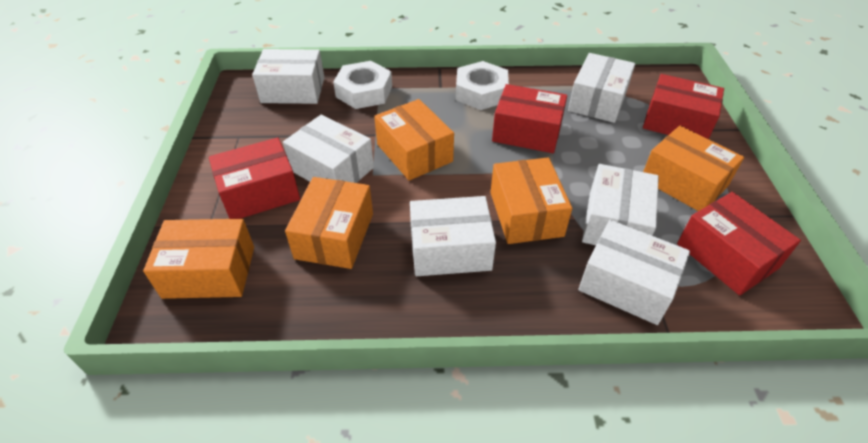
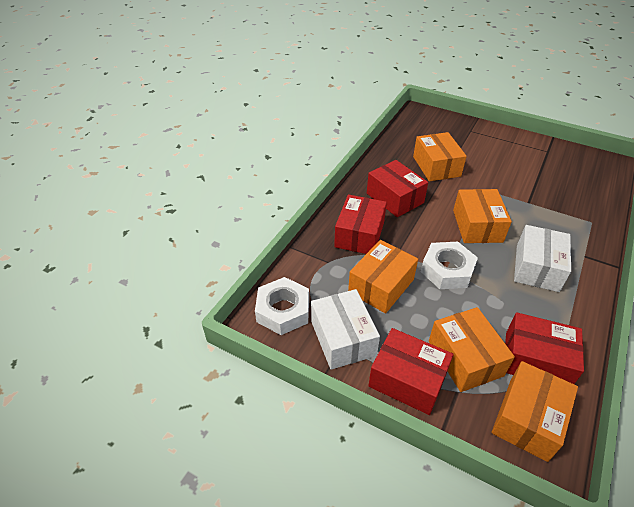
white box: [252,49,325,104] [283,115,374,183] [410,196,496,276] [568,53,635,123] [578,220,690,325] [582,164,659,245] = 6 -> [311,289,380,370] [514,225,571,292] = 2

